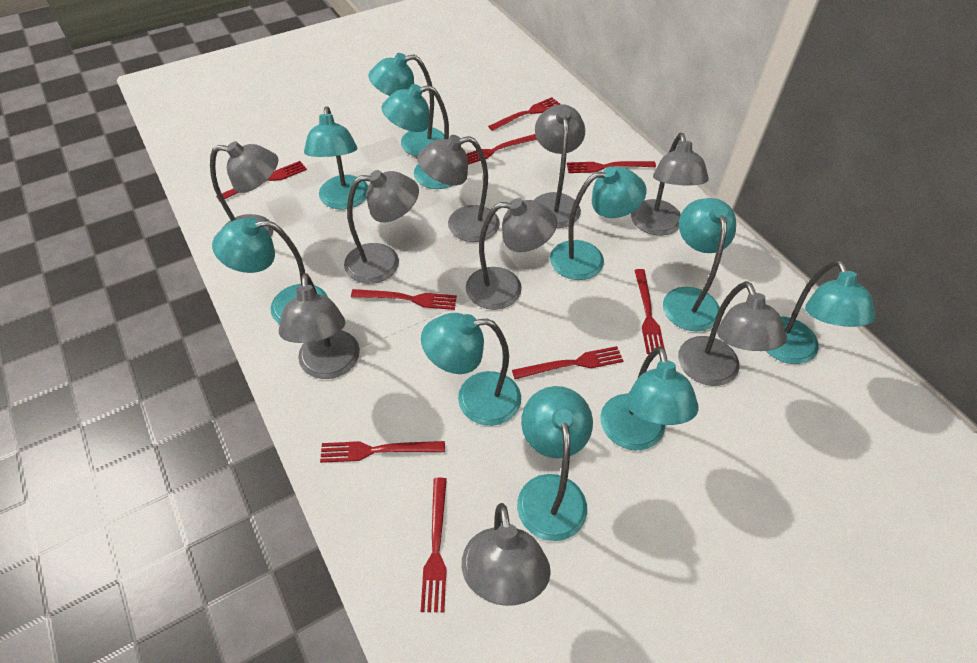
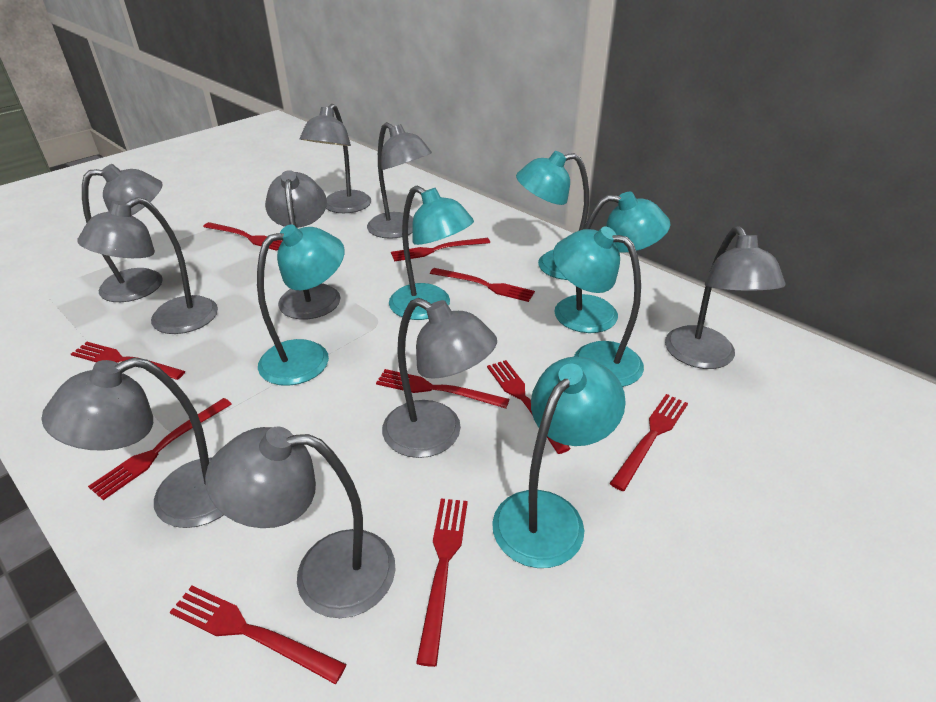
red fork: [216,161,307,200] [320,441,445,463] [351,289,457,310] [421,478,447,612] [466,134,537,165] [488,97,560,131] [512,346,624,379] [567,161,656,173] [634,269,665,354] = 9 -> [71,342,185,380] [88,398,232,500] [170,586,347,684] [203,222,282,251] [376,369,510,408] [391,238,490,262] [416,498,468,667] [430,268,535,302] [487,360,571,454] [610,394,688,491] = 10
turquoise lamp: [212,217,328,324] [304,106,368,209] [369,53,445,157] [382,84,453,189] [421,313,521,426] [517,386,593,541] [550,167,647,280] [600,346,699,450] [663,198,736,332] [766,260,876,364] = 10 -> [257,224,345,386] [389,186,474,320] [492,356,626,568] [516,151,589,280] [553,227,644,387] [555,192,671,333] = 6

